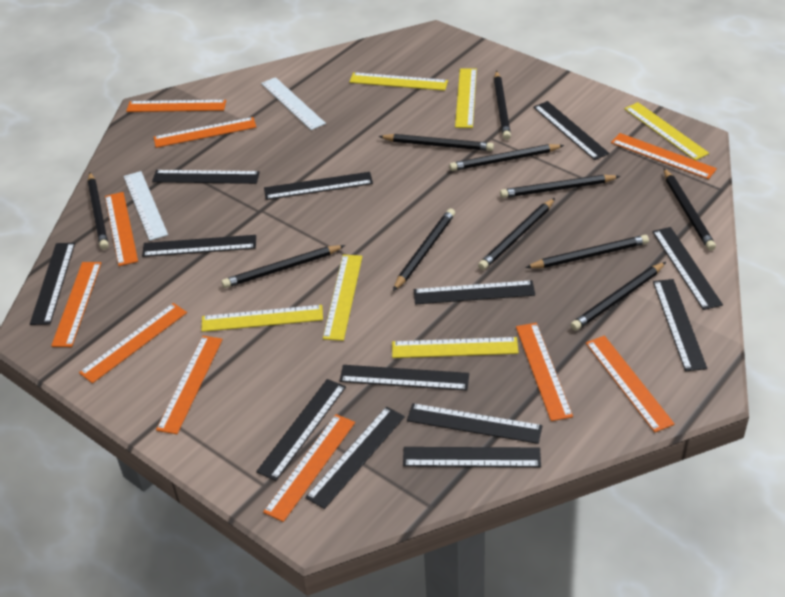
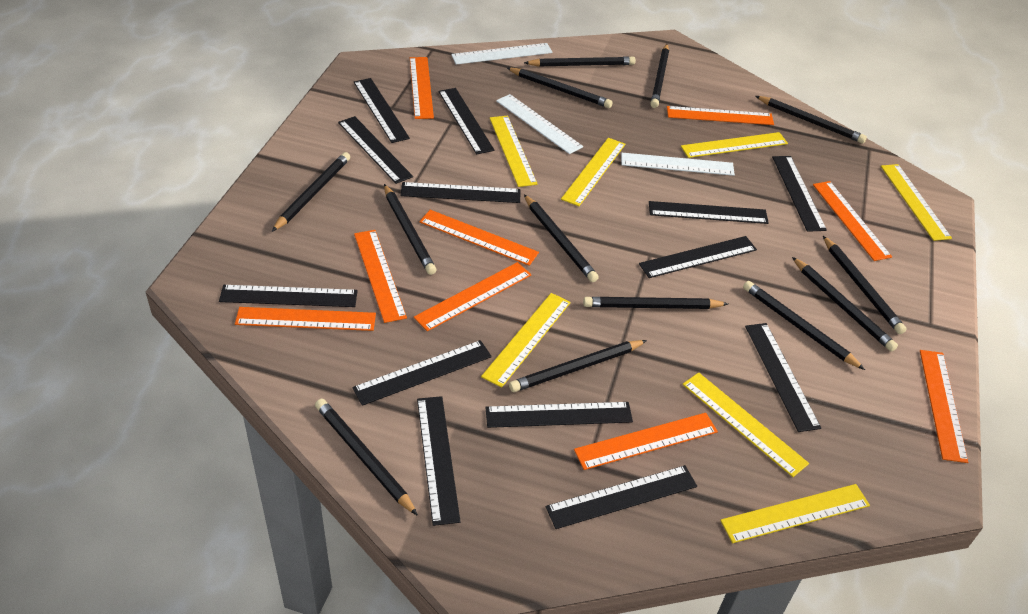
black pencil: [88,172,109,250] [222,245,345,288] [378,134,494,151] [393,209,455,291] [449,144,564,171] [478,198,555,270] [494,71,511,140] [500,175,620,198] [525,235,649,268] [570,262,666,331] [664,168,716,251] = 11 -> [272,152,350,232] [315,399,418,516] [384,184,436,275] [507,68,613,108] [509,340,647,392] [524,56,636,67] [524,194,599,282] [583,297,728,309] [650,44,669,108] [743,281,865,370] [756,96,867,143] [792,257,898,352] [823,236,906,334] = 13
orange ruler: [51,262,101,347] [79,303,187,383] [105,192,138,266] [126,100,226,112] [154,117,256,148] [156,336,223,434] [263,414,355,522] [516,323,573,421] [586,336,675,432] [611,133,717,179] = 10 -> [235,307,376,331] [354,230,407,323] [410,57,434,119] [414,262,531,331] [419,210,539,266] [574,413,718,470] [667,106,774,125] [813,181,892,261] [920,350,968,463] = 9
white ruler: [124,171,168,241] [261,77,326,130] = 2 -> [451,43,553,65] [496,94,583,154] [621,153,735,176] = 3
yellow ruler: [201,305,323,332] [323,255,362,341] [349,72,448,91] [392,337,519,358] [455,68,477,128] [624,102,709,161] = 6 -> [481,293,571,388] [490,116,538,187] [561,138,625,206] [681,132,788,158] [682,372,809,477] [720,484,870,543] [881,164,952,241] = 7

